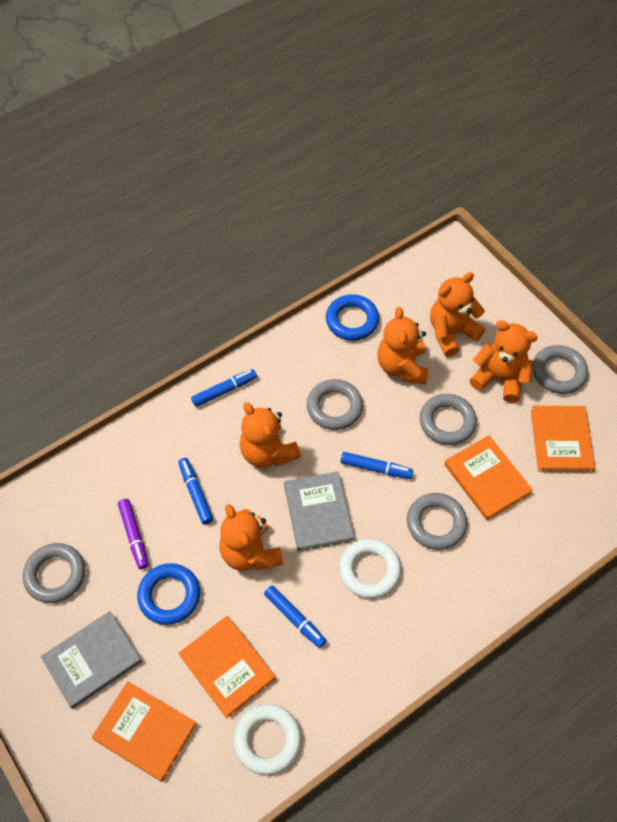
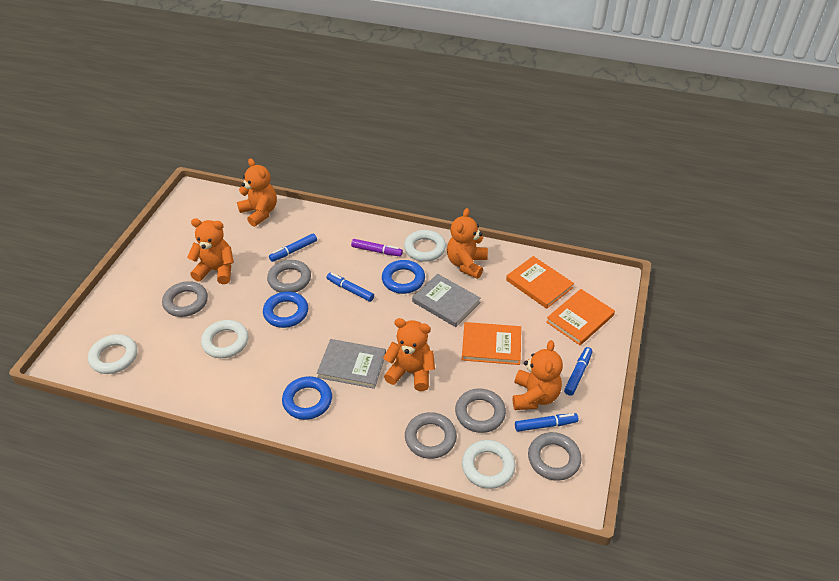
blue ring: [137,563,200,625] [326,294,379,341] = 2 -> [263,291,308,328] [282,376,332,420] [382,260,425,294] = 3
orange book: [92,681,197,782] [179,616,275,718] [444,435,533,520] [531,406,595,473] = 4 -> [462,322,521,365] [506,256,574,309] [546,289,615,345] = 3
white ring: [233,704,301,775] [339,539,401,598] = 2 -> [88,334,137,374] [201,320,249,358] [404,230,446,262] [462,440,515,489] = 4

